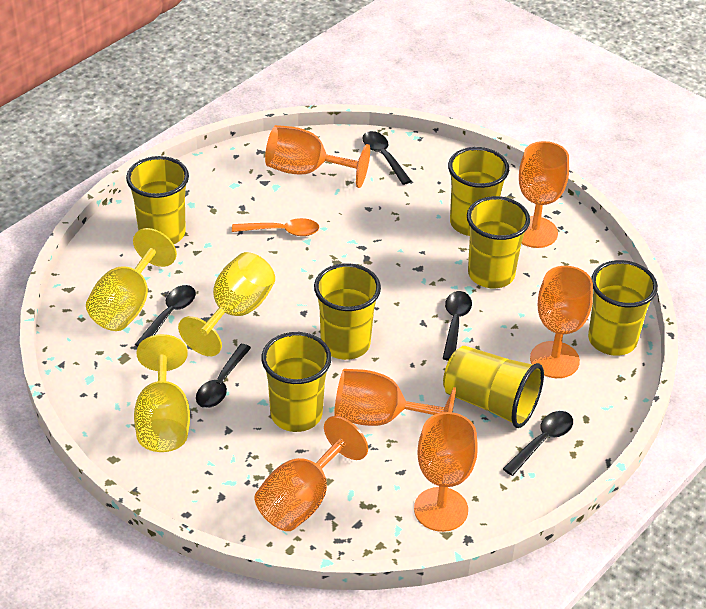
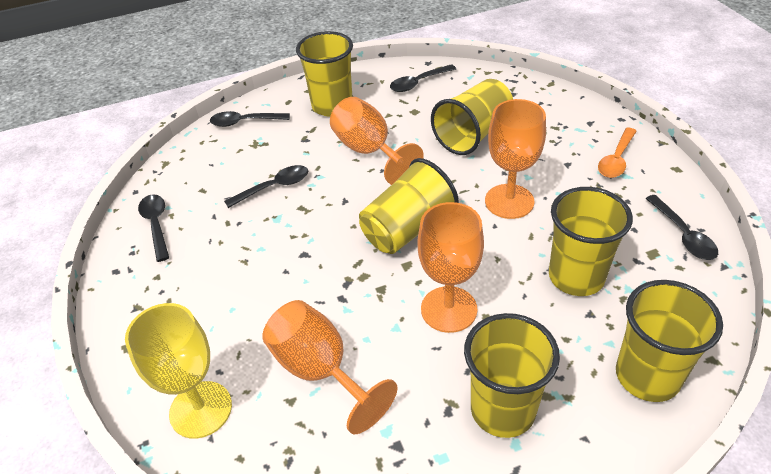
orange goblet: [255,416,368,531] [265,125,370,188] [334,369,456,426] [414,412,478,532] [519,141,569,248] [530,266,593,378] = 6 -> [263,300,398,434] [330,97,424,185] [418,202,484,333] [485,99,546,219] = 4
yellow cup: [126,156,189,244] [261,332,332,432] [314,263,381,360] [443,346,544,428] [448,147,509,236] [467,196,530,288] [588,260,658,356] = 7 -> [296,31,353,116] [359,158,459,254] [431,79,513,155] [464,313,560,438] [549,187,633,296] [616,280,723,402] = 6
yellow goblet: [86,228,177,331] [134,334,190,452] [178,252,275,356] = 3 -> [125,303,232,439] = 1

